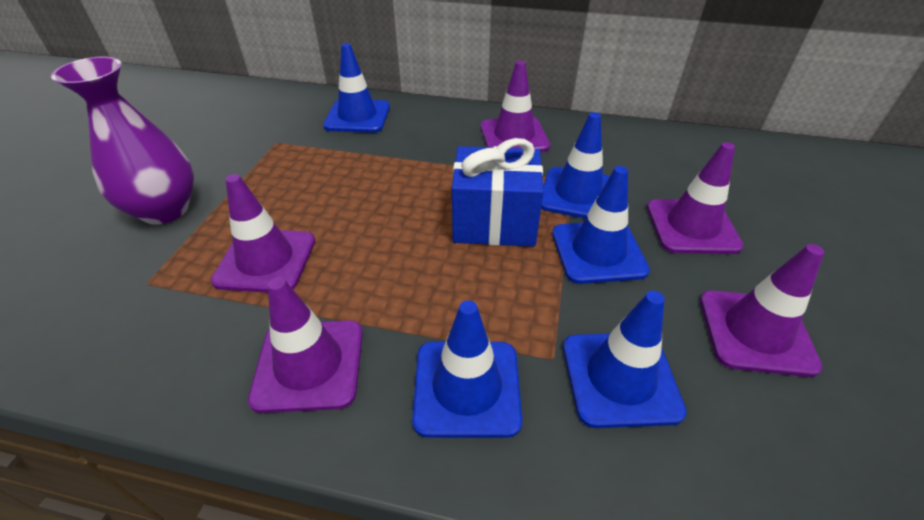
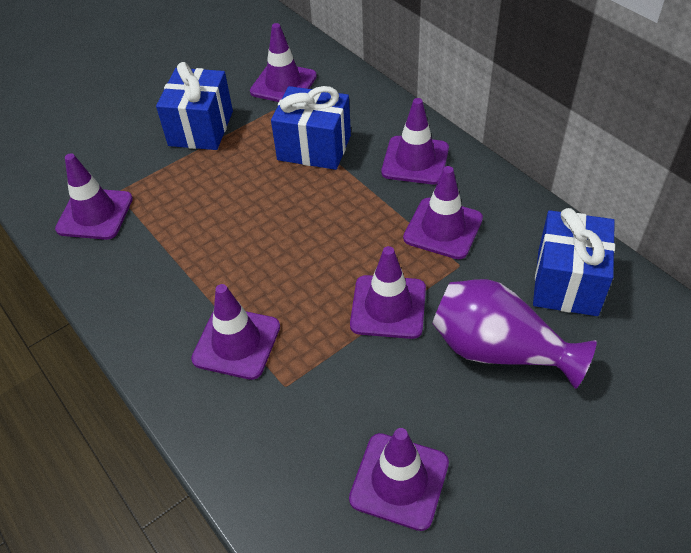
blue gift: [452,138,544,247] = 1 -> [156,62,233,150] [271,86,351,170] [533,208,615,316] = 3
blue traffic cone: [323,43,390,133] [412,300,522,438] [541,112,610,218] [552,166,650,284] [563,291,687,428] = 5 -> none = 0
purple traffic cone: [211,174,315,293] [248,277,363,413] [481,61,550,152] [647,142,744,254] [700,244,824,377] = 5 -> [55,153,133,240] [191,284,280,380] [250,23,317,102] [349,428,449,531] [350,246,426,339] [381,98,449,185] [403,166,483,259] = 7

